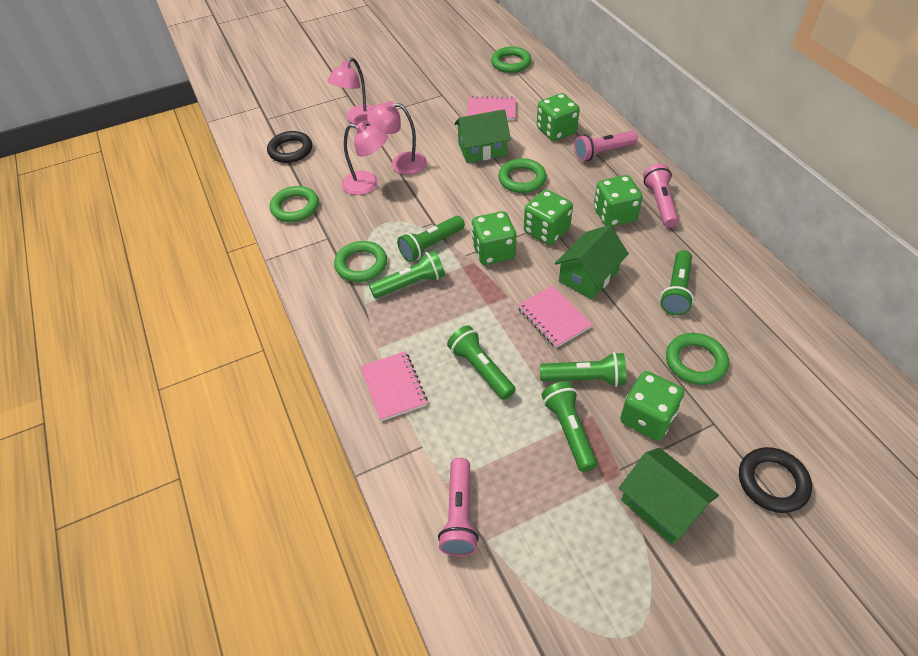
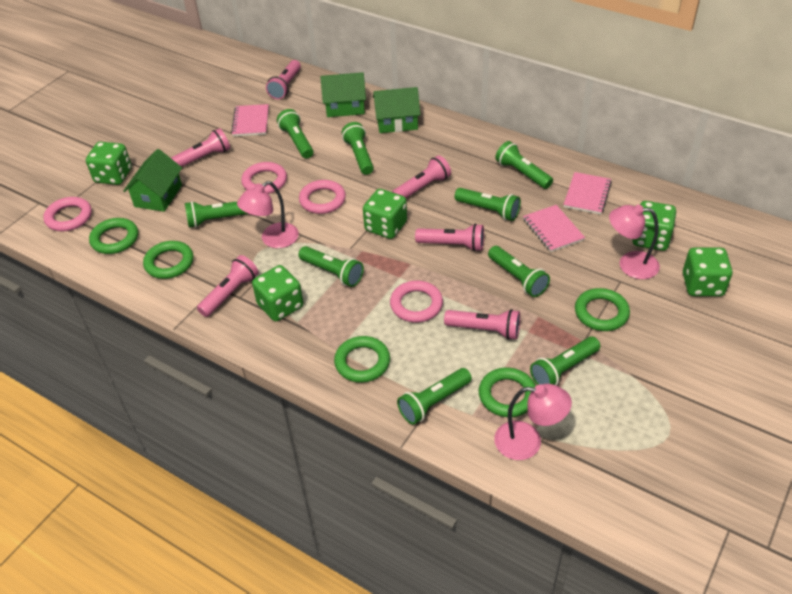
black ring: [267,131,312,163] [739,447,812,513] = 2 -> none = 0
green flashlight: [369,250,445,298] [397,216,465,262] [447,325,516,400] [540,352,626,387] [542,381,597,472] [660,250,694,315] = 6 -> [185,201,249,228] [277,109,313,159] [299,246,364,287] [342,122,374,175] [397,368,472,425] [454,188,521,221] [488,246,550,297] [495,141,553,189] [530,337,600,385] = 9
pink flashlight: [438,458,479,556] [574,131,638,161] [643,164,679,228] = 3 -> [171,128,230,167] [197,255,259,317] [266,60,301,99] [392,155,451,198] [415,223,484,252] [444,309,520,340] = 6
pink ring: none = 0 -> [43,197,92,231] [241,162,287,194] [299,180,346,214] [390,281,443,323] = 4

